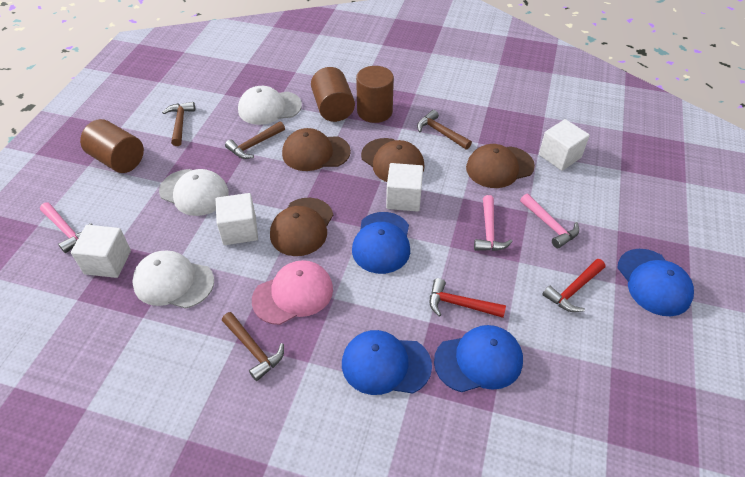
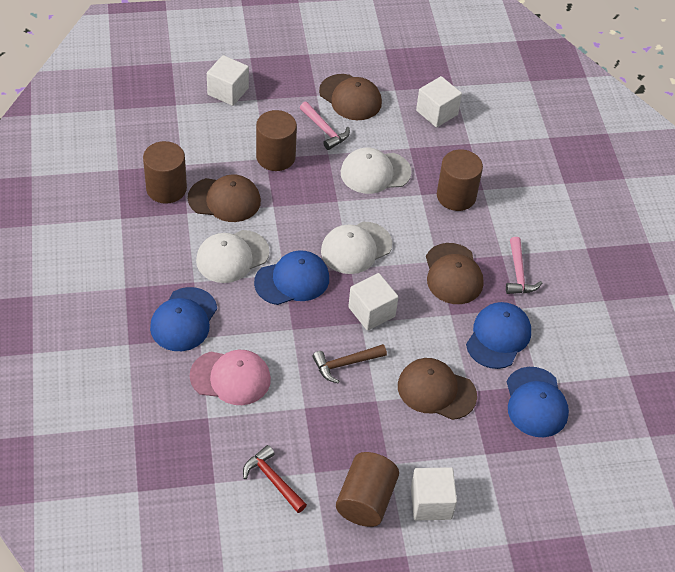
brown cylinder: [80,119,144,173] [311,67,355,122] [356,66,394,123] = 3 -> [143,141,187,204] [256,110,297,171] [336,452,399,527] [437,150,483,211] = 4
brown hammer: [162,102,195,146] [222,312,284,381] [225,121,285,159] [417,110,472,150] = 4 -> [312,344,387,383] = 1
pink hammer: [40,202,92,253] [474,195,513,251] [520,194,579,248] = 3 -> [300,102,350,150] [506,237,542,294] = 2
red hammer: [430,278,506,318] [542,259,605,312] = 2 -> [243,445,307,513] = 1

